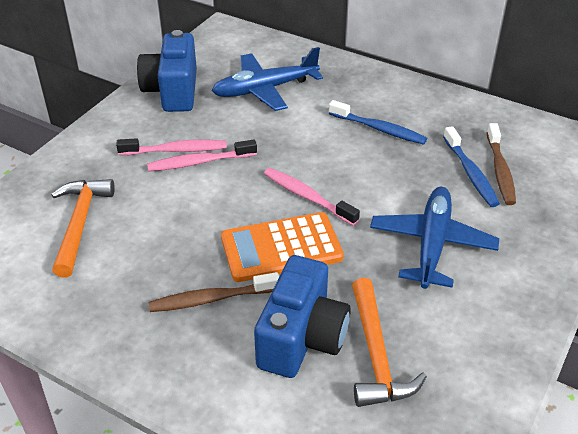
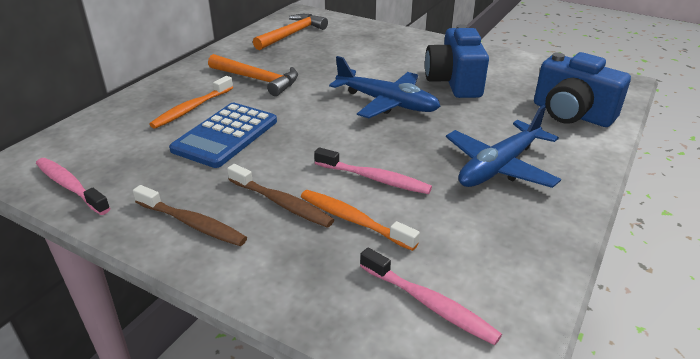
blue calculator: none = 0 -> [169,103,277,168] = 1
blue toothbrush: [329,100,427,145] [443,126,500,207] = 2 -> none = 0
orange calculator: [221,212,344,282] = 1 -> none = 0
orange toothbrush: none = 0 -> [149,76,233,129] [301,190,420,251] = 2

